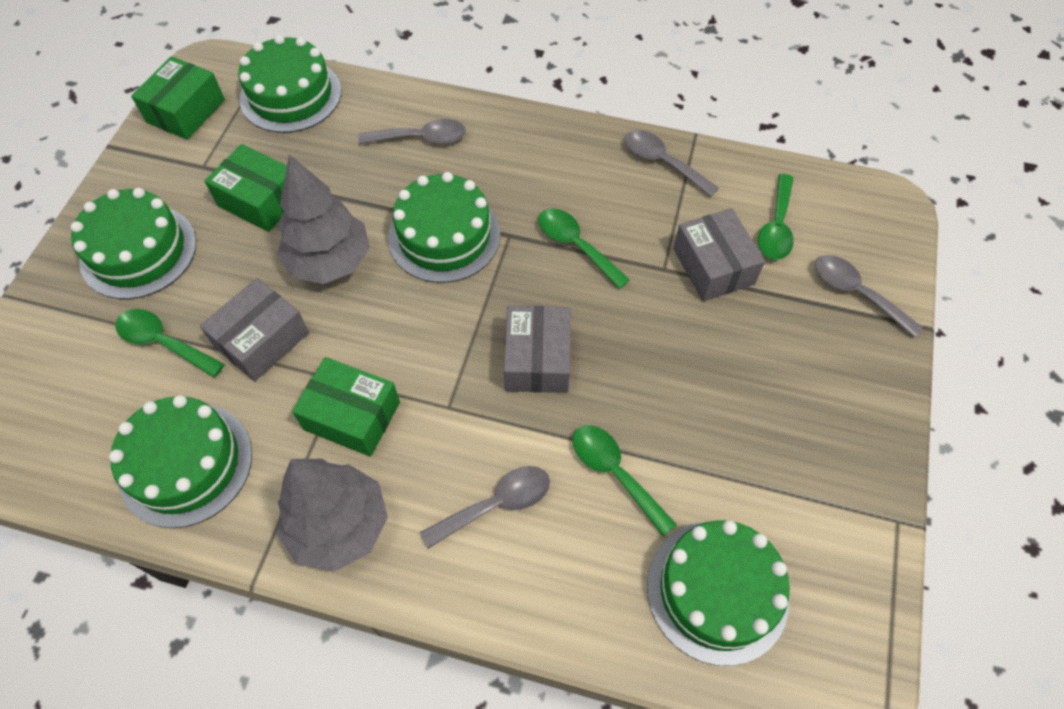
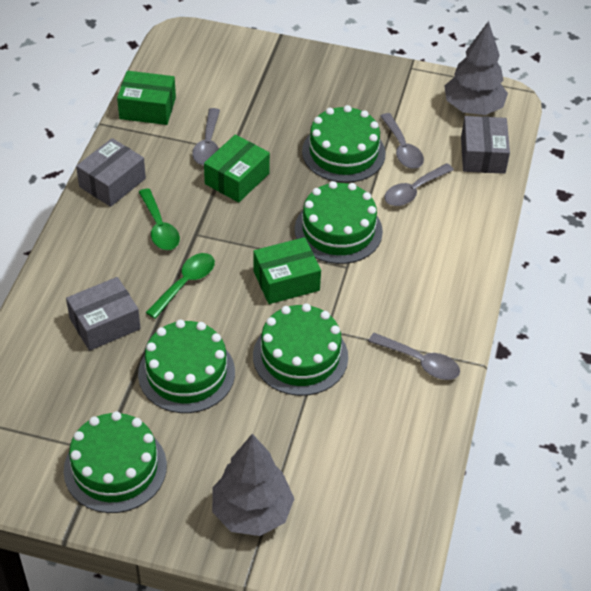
green spoon: [115,309,225,377] [538,208,630,289] [573,425,677,537] [758,174,794,260] = 4 -> [139,188,180,250] [146,253,215,319] = 2

